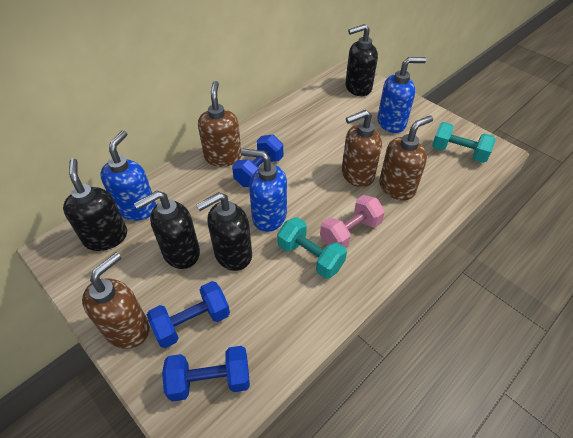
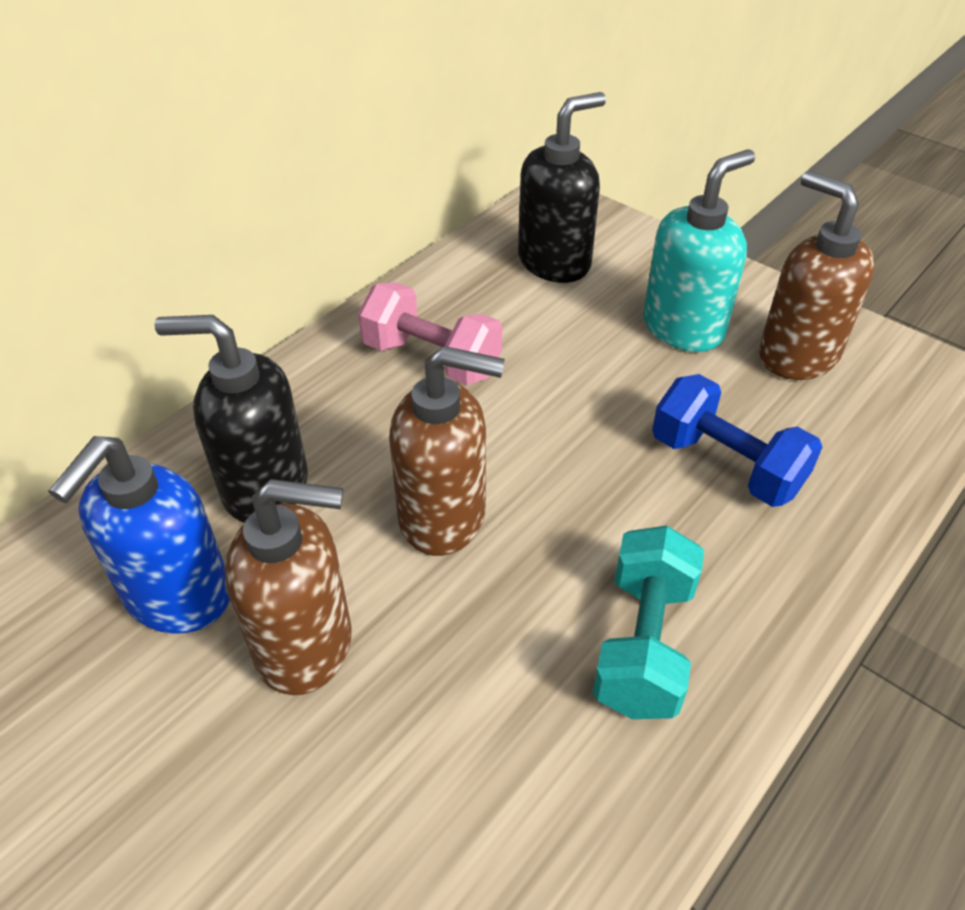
black soap dispenser: [63,159,127,251] [134,191,200,269] [196,192,252,271] [345,24,378,96] = 4 -> [155,315,308,523] [518,92,606,283] = 2
blue dumbbell: [147,281,230,348] [162,346,250,402] [232,135,283,187] = 3 -> [652,374,822,507] = 1
blue soap dispenser: [100,130,156,221] [241,149,287,232] [377,57,426,133] = 3 -> [48,436,230,634] = 1
brown soap dispenser: [82,252,150,349] [198,81,241,167] [342,110,382,187] [379,116,433,201] = 4 -> [225,479,352,695] [389,346,505,556] [759,171,875,380] = 3
turquoise dumbbell: [277,217,347,279] [432,122,496,163] = 2 -> [593,526,704,719] = 1
turquoise soap dispenser: none = 0 -> [643,149,755,352] = 1

